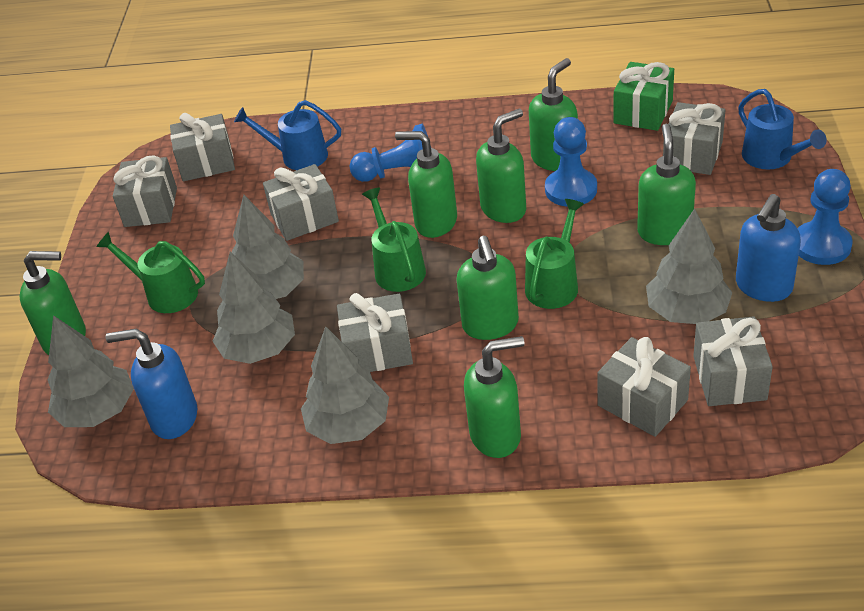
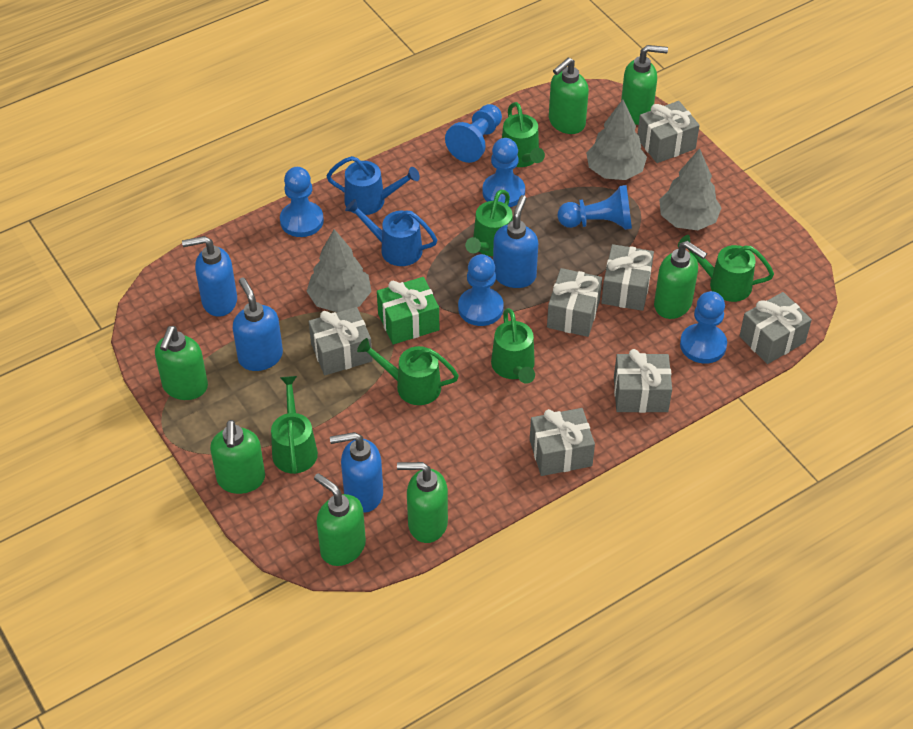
blue pawn: [349,124,428,182] [545,117,597,207] [797,169,853,265] = 3 -> [280,167,324,237] [445,104,502,163] [458,254,504,326] [483,138,525,207] [557,185,632,230] [680,291,727,364] = 6
blue soap dispenser: [105,329,198,439] [736,194,801,302] = 2 -> [182,236,237,317] [233,277,283,371] [330,432,383,513] [493,195,538,288] = 4
green watering can: [96,232,205,313] [362,187,426,292] [525,199,584,309] = 3 -> [271,376,318,474] [357,338,459,405] [465,190,513,256] [491,308,535,384] [502,102,545,167] [678,235,774,302] = 6
grey tree: [48,315,134,427] [213,252,295,364] [232,195,304,299] [301,326,389,444] [646,208,733,324] = 5 -> [306,229,372,312] [586,99,647,180] [659,148,722,230] = 3

